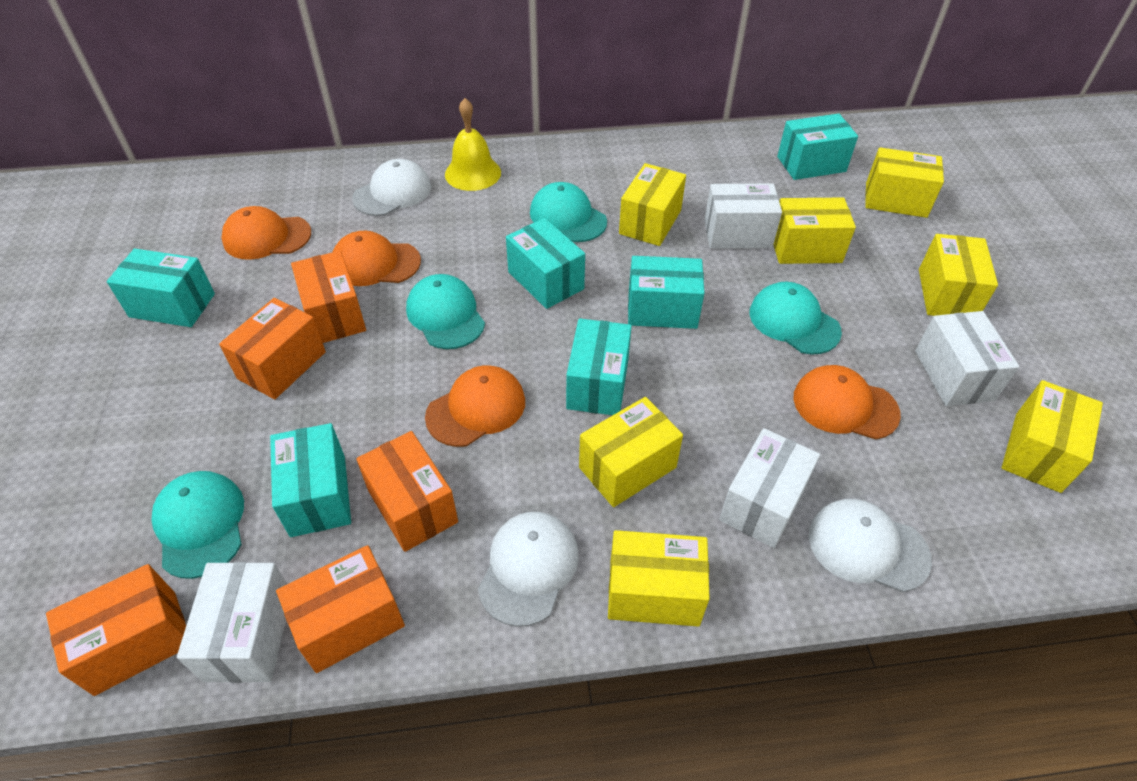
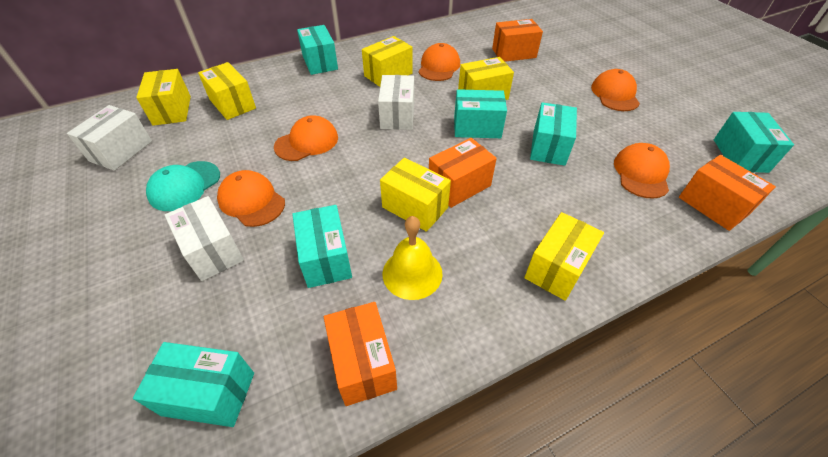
orange box: [46,564,186,696] [219,298,326,399] [276,545,405,673] [291,251,366,343] [356,431,458,552] = 5 -> [324,302,397,406] [429,138,497,208] [492,19,543,62] [679,155,776,231] = 4
orange cap: [222,206,311,260] [333,231,421,286] [425,365,525,447] [793,365,901,439] = 4 -> [217,170,285,227] [274,116,338,161] [418,43,460,81] [591,69,640,111] [614,143,670,199] = 5
turquoise cap: [151,471,244,579] [406,274,485,349] [530,182,607,242] [750,282,842,355] = 4 -> [146,161,220,211] = 1
white box: [177,562,287,683] [704,184,782,248] [719,428,820,548] [915,311,1019,406] = 4 -> [67,105,152,171] [165,196,244,281] [378,75,414,130] = 3
white cap: [352,159,431,216] [478,512,579,627] [809,499,932,592] = 3 -> none = 0
yellow box: [579,397,683,507] [608,530,710,627] [619,163,686,246] [774,198,856,264] [865,147,944,218] [919,234,998,316] [1002,380,1103,493] = 7 -> [136,69,191,126] [198,62,256,120] [362,36,412,87] [380,158,451,232] [458,57,514,100] [524,212,604,301] = 6

